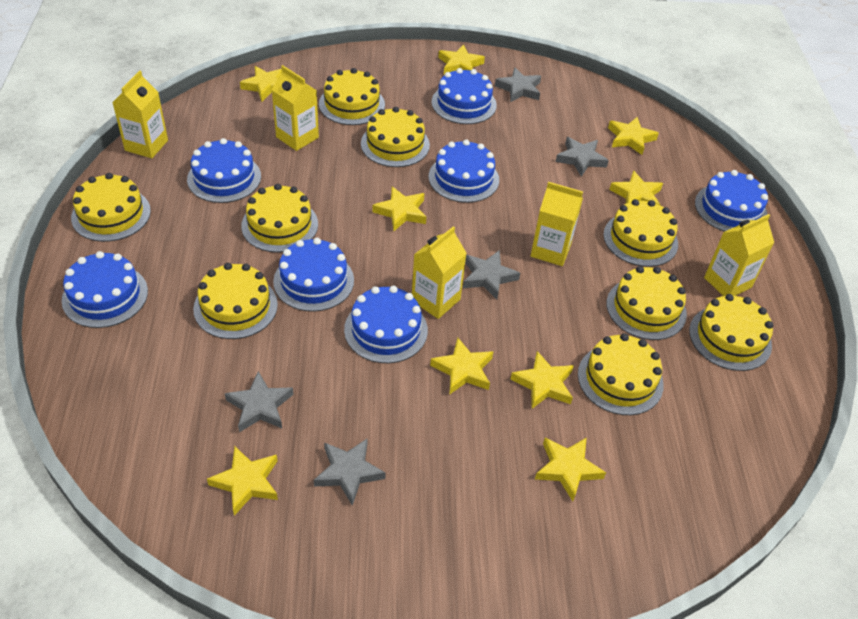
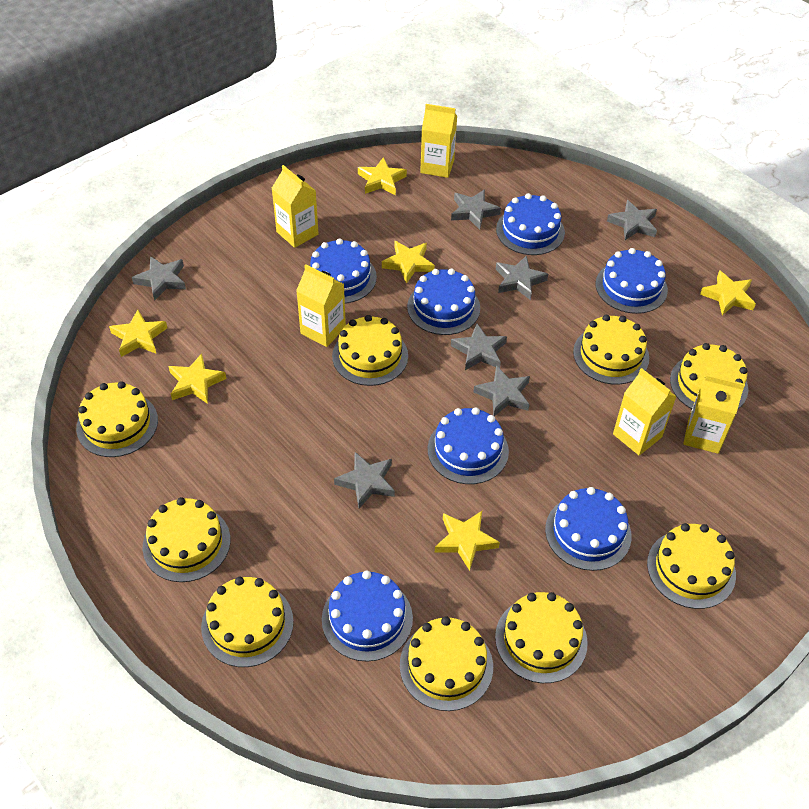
grey star: [225,371,294,432] [314,439,385,506] [463,250,520,299] [495,67,541,102] [556,137,609,177] = 5 -> [132,256,186,301] [334,452,395,509] [451,189,501,230] [451,323,507,370] [473,365,530,416] [496,255,548,300] [607,200,657,240] = 7
yellow star: [207,446,278,516] [240,66,282,102] [372,187,426,231] [430,338,493,395] [438,44,485,75] [510,351,574,409] [535,437,606,501] [608,117,659,155] [609,170,663,205] = 9 -> [109,310,167,357] [168,353,226,404] [358,157,407,195] [382,241,435,284] [435,511,500,571] [700,270,756,315] = 6

